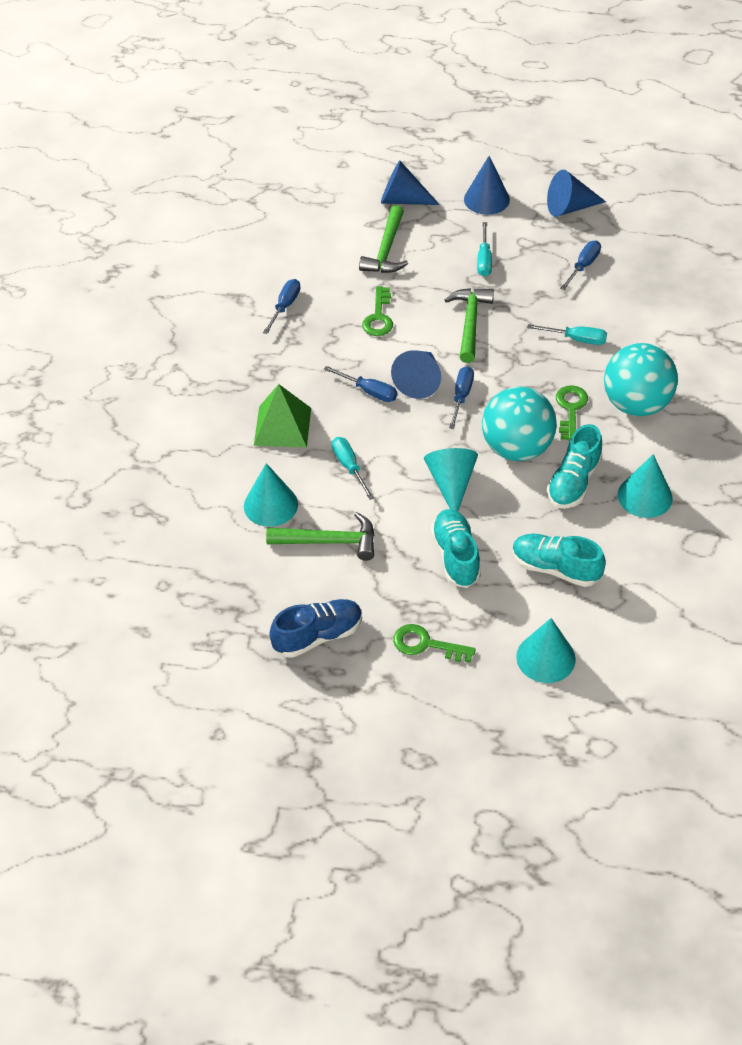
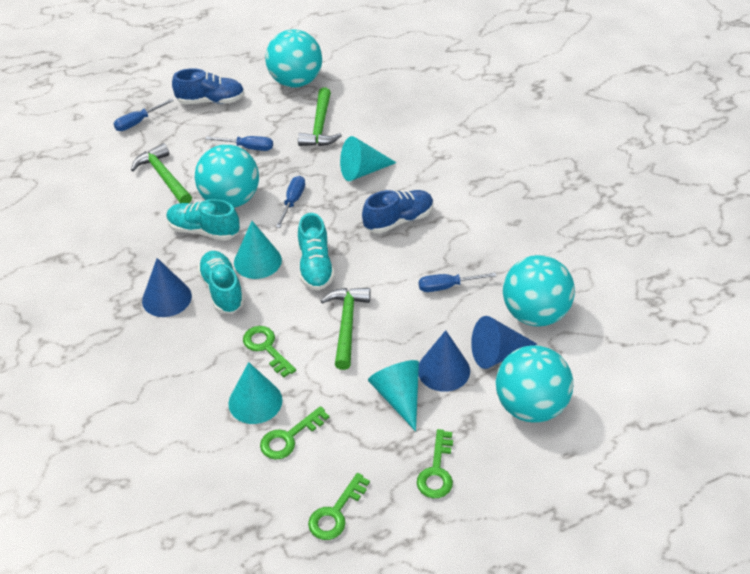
blue cone: [381,161,440,205] [391,350,441,399] [464,156,510,215] [547,170,606,217] = 4 -> [142,258,192,317] [418,330,470,392] [471,316,537,369] = 3
blue shoe: [269,599,362,658] = 1 -> [172,68,245,104] [362,190,434,234] = 2
green key: [362,286,393,336] [393,624,476,663] [556,385,588,441] = 3 -> [243,326,296,378] [260,406,329,460] [308,473,370,540] [417,429,453,498] = 4
green pyramid: [254,384,311,447] = 1 -> none = 0
turquoise ball: [482,386,557,461] [604,343,678,416] = 2 -> [195,145,259,208] [265,29,322,88] [496,345,573,423] [503,255,575,327] = 4
turquoise screwdriver: [332,437,374,500] [477,222,492,277] [527,324,607,345] = 3 -> none = 0

